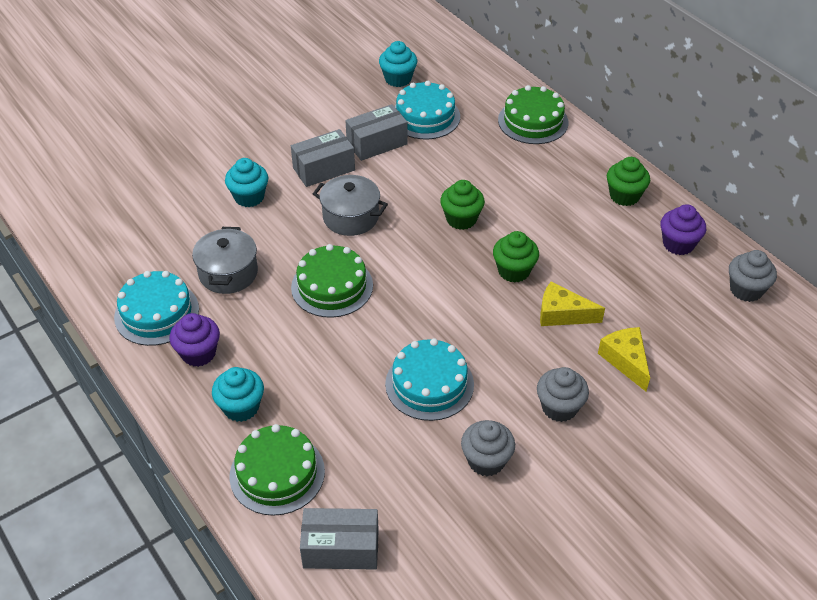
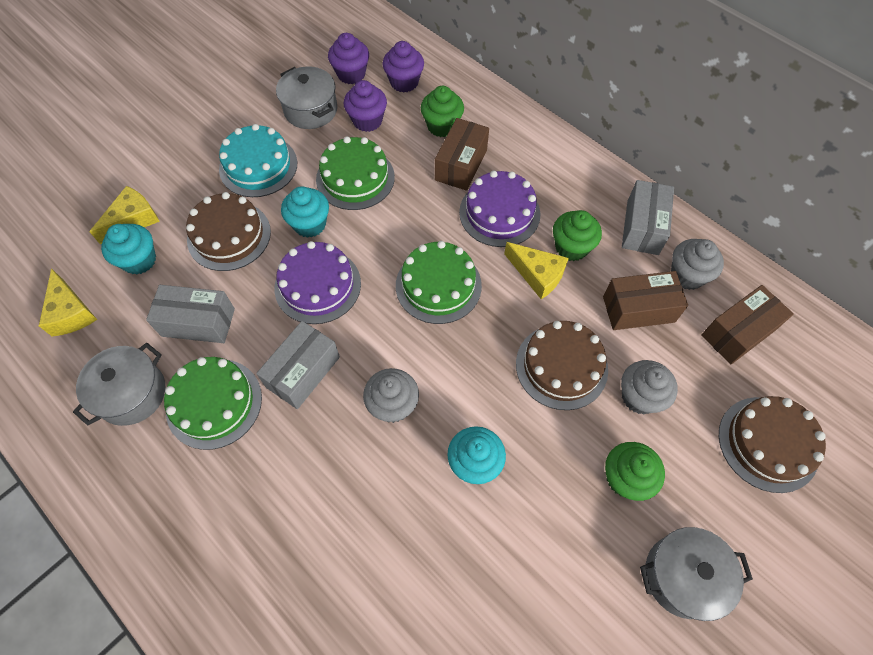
brown box: none = 0 -> [435,118,489,191] [603,271,688,330] [701,285,794,365] = 3
brown cake: none = 0 -> [186,192,271,271] [516,321,608,410] [719,396,826,493] = 3
grey pot: [192,227,258,294] [313,175,388,236] = 2 -> [73,343,165,426] [276,67,337,129] [640,527,753,621] = 3
purple cake: none = 0 -> [274,241,361,324] [459,171,540,247] = 2
purple cupcake: [170,313,220,367] [661,204,706,255] = 2 -> [328,33,369,84] [344,80,387,132] [382,41,424,93] = 3
turquoise cake: [114,271,199,346] [385,338,474,421] [394,81,460,139] = 3 -> [219,124,297,197] = 1
yellow cheese: [540,282,605,326] [598,327,650,392] = 2 -> [39,268,97,336] [90,186,160,244] [504,242,569,299] = 3

